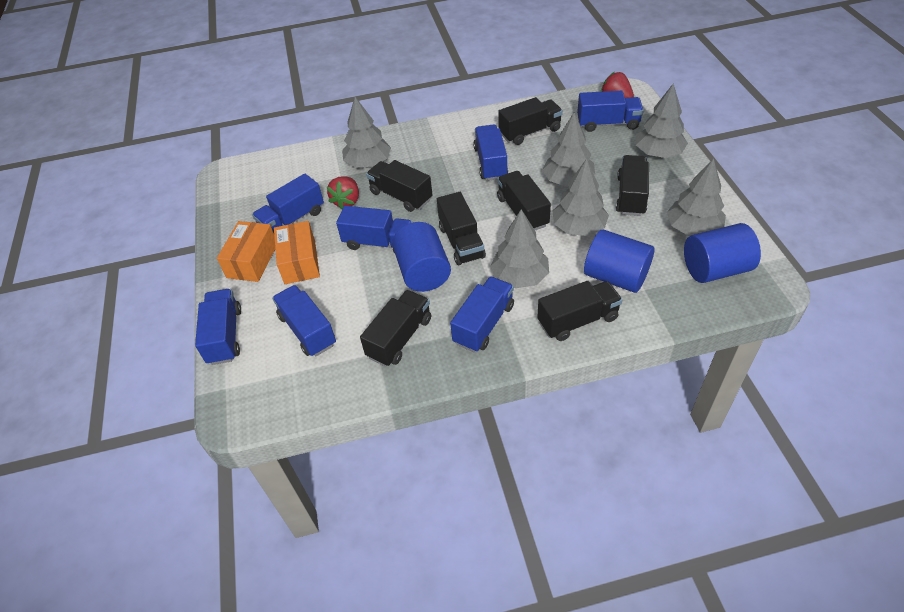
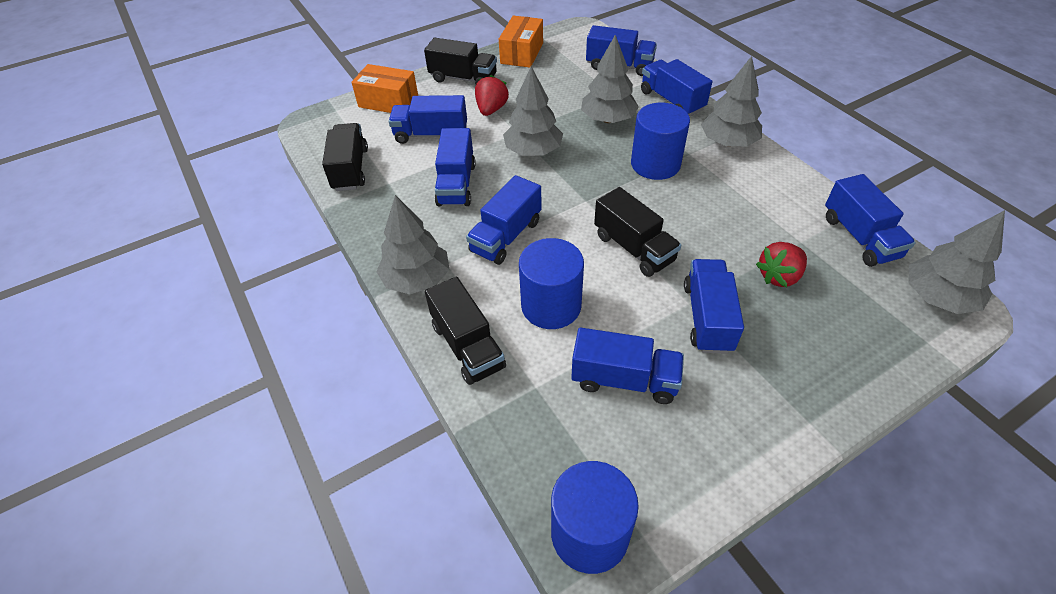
black truck: [360,290,431,367] [366,160,432,212] [437,192,486,265] [497,171,551,230] [498,97,563,145] [537,281,622,341] [616,155,649,216] = 7 -> [322,123,368,191] [424,38,497,84] [425,277,506,385] [594,187,681,277] = 4
blue truck: [195,289,241,365] [252,174,324,233] [272,285,336,356] [336,206,413,253] [450,277,514,352] [473,124,508,181] [577,91,644,132] = 7 -> [389,95,467,144] [435,128,476,206] [466,175,542,265] [571,328,684,404] [586,25,657,76] [641,59,712,116] [684,259,744,354] [825,174,916,267] = 8
grey tree: [342,97,391,167] [490,209,549,288] [542,112,595,187] [552,159,609,236] [636,83,688,158] [667,158,726,236] = 6 -> [376,195,450,294] [503,66,563,156] [581,35,639,123] [701,56,762,147] [909,210,1005,314] = 5

